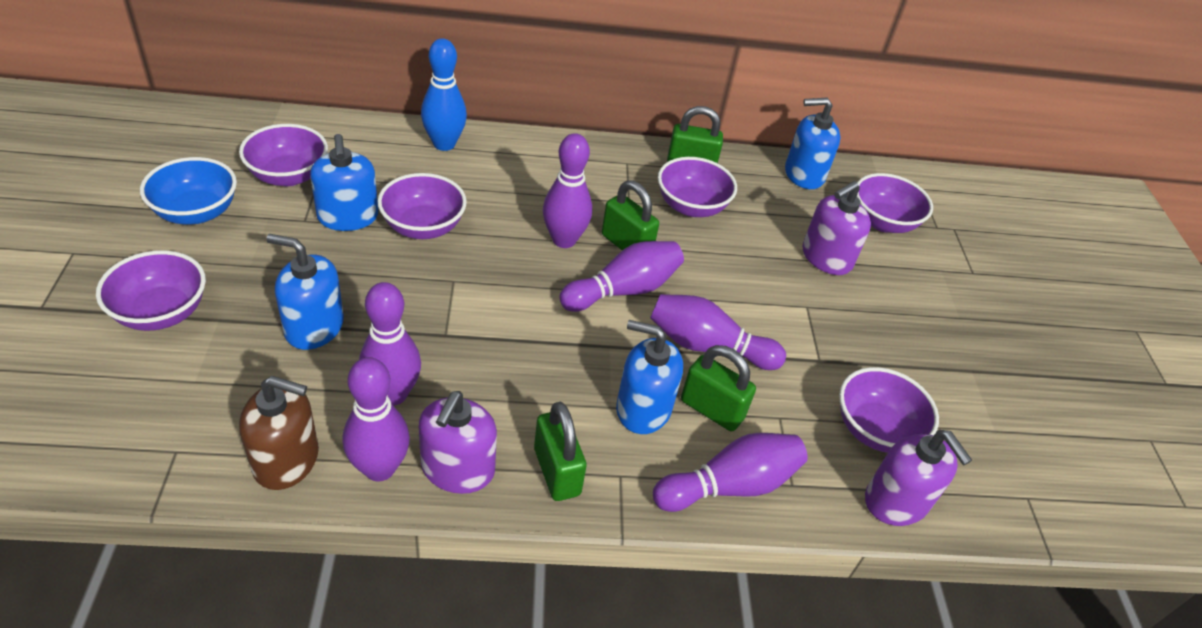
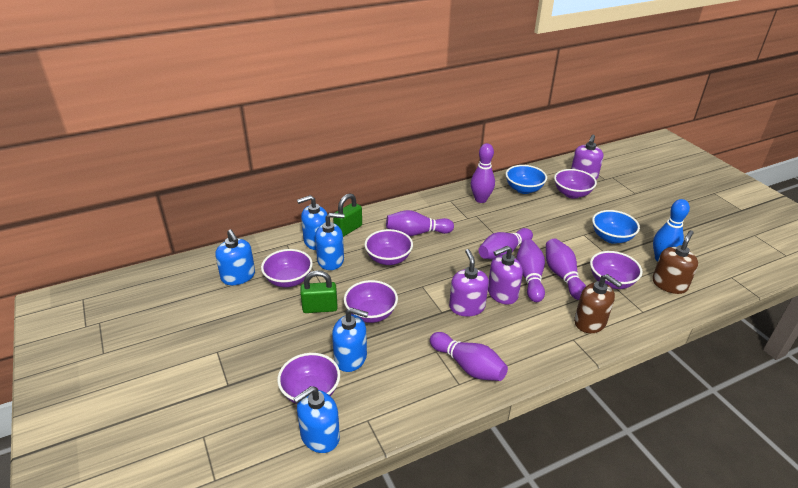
blue bowl: [140,157,237,225] = 1 -> [506,165,547,194] [592,210,640,244] = 2
blue soap dispenser: [266,234,344,350] [310,134,378,231] [616,320,683,434] [785,98,840,189] = 4 -> [215,229,255,285] [293,386,340,453] [297,195,328,250] [315,213,344,270] [332,308,368,372] = 5
brown soap dispenser: [239,376,319,490] = 1 -> [574,274,622,333] [652,230,698,294] = 2
green padlock: [534,402,587,501] [602,180,659,250] [667,106,723,163] [681,345,756,431] = 4 -> [300,270,338,313] [333,193,362,237] = 2

